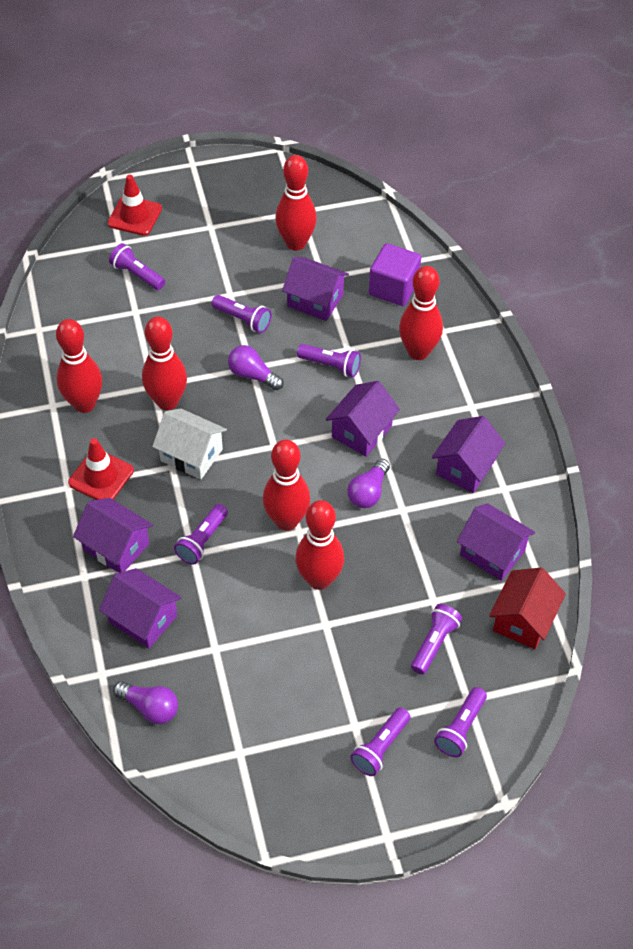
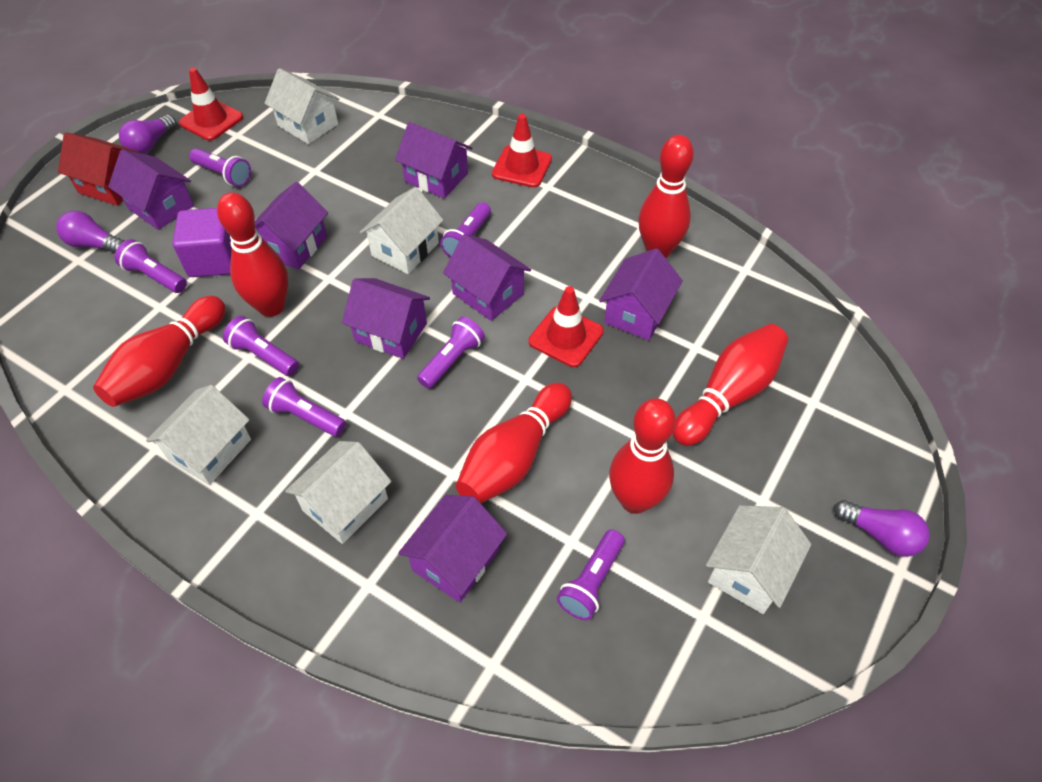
purple house: [73,498,153,573] [99,568,182,649] [282,257,349,321] [326,381,400,457] [432,416,506,493] [457,503,535,581] = 6 -> [108,149,194,230] [255,182,328,270] [342,278,430,359] [395,122,472,198] [398,495,507,602] [443,234,531,321] [599,248,683,341] = 7
red traffic cone: [68,438,134,500] [108,175,162,236] = 2 -> [179,67,243,141] [492,114,552,188] [529,286,604,367] = 3
white house: [152,408,227,479] = 1 -> [146,385,251,485] [265,68,339,144] [285,441,392,544] [359,187,443,274] [706,505,811,614] = 5

